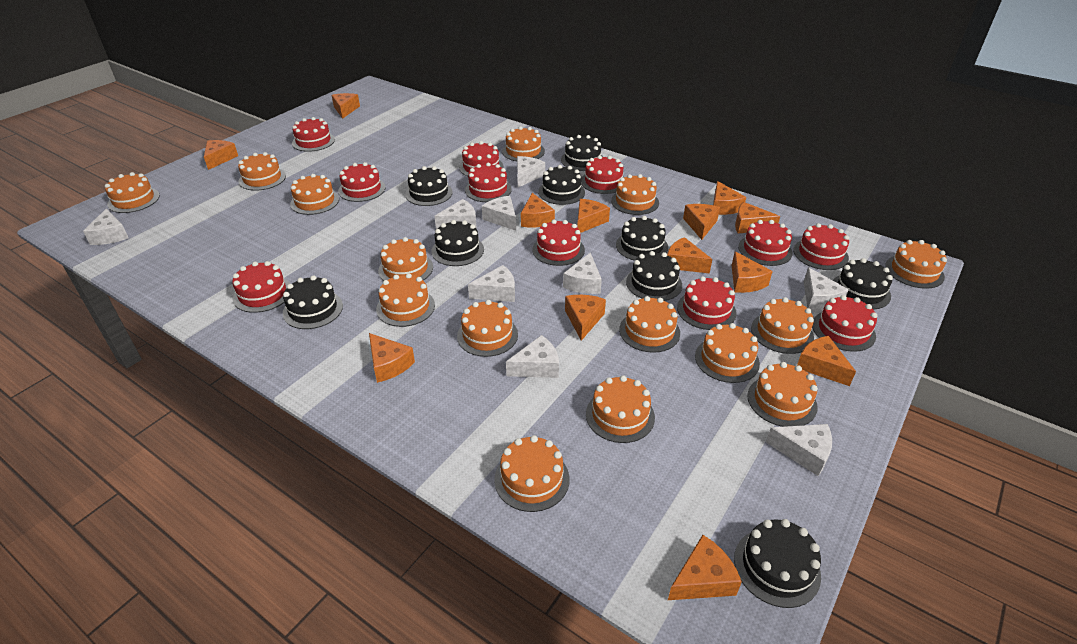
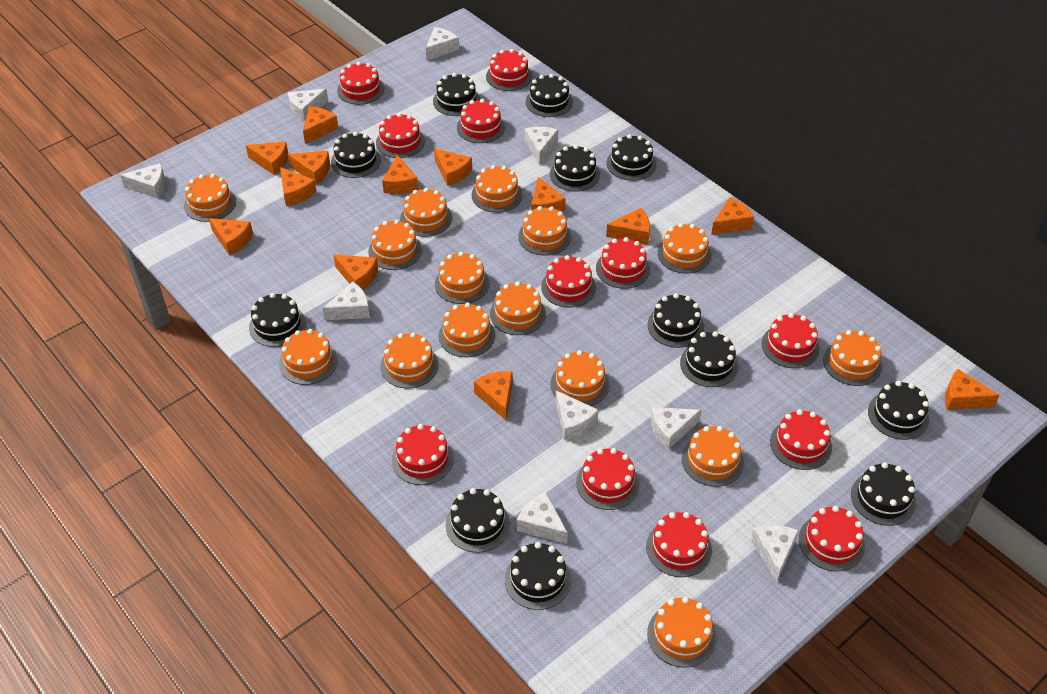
black cake: [283,275,343,329] [405,166,453,206] [431,220,484,266] [538,165,585,205] [561,135,603,171] [616,216,668,261] [626,251,682,301] [734,519,821,608] [833,258,893,310] = 9 -> [249,293,306,347] [331,132,381,178] [433,73,480,116] [446,488,510,553] [505,542,571,610] [526,74,573,117] [550,145,600,192] [607,134,656,181] [648,293,704,348] [680,331,738,387] [851,462,916,526] [868,381,929,440] = 12
red cake: [232,261,290,313] [292,117,335,152] [338,162,386,202] [459,141,503,176] [465,163,512,202] [532,219,585,266] [581,155,624,194] [677,276,737,330] [738,220,793,266] [793,223,849,270] [812,295,878,352] = 11 -> [337,62,384,105] [376,113,425,158] [392,424,454,485] [457,99,505,143] [486,49,532,91] [541,255,596,308] [576,448,639,510] [596,237,650,289] [646,512,712,577] [762,313,820,368] [770,409,832,470] [799,506,865,571] = 12

